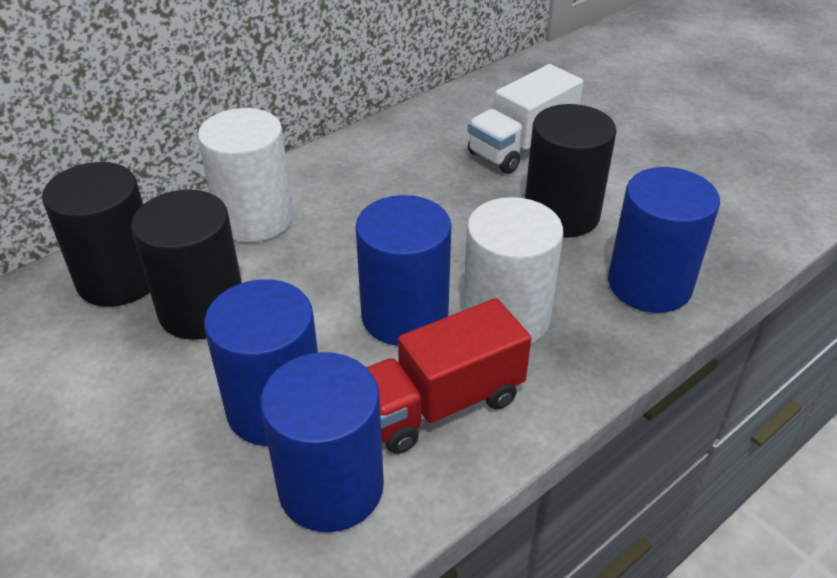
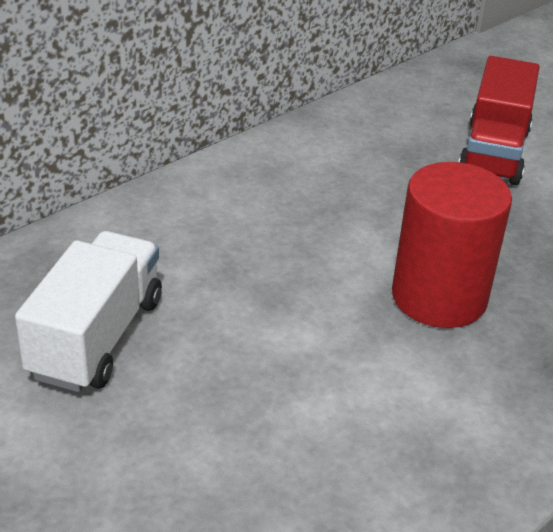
black cylinder: [42,162,150,307] [131,190,242,340] [525,104,617,238] = 3 -> none = 0
blue cylinder: [204,279,318,446] [260,352,384,532] [356,195,451,346] [608,167,720,313] = 4 -> none = 0
red cylinder: none = 0 -> [392,162,512,328] = 1
white cylinder: [198,108,293,242] [463,197,563,344] = 2 -> none = 0

